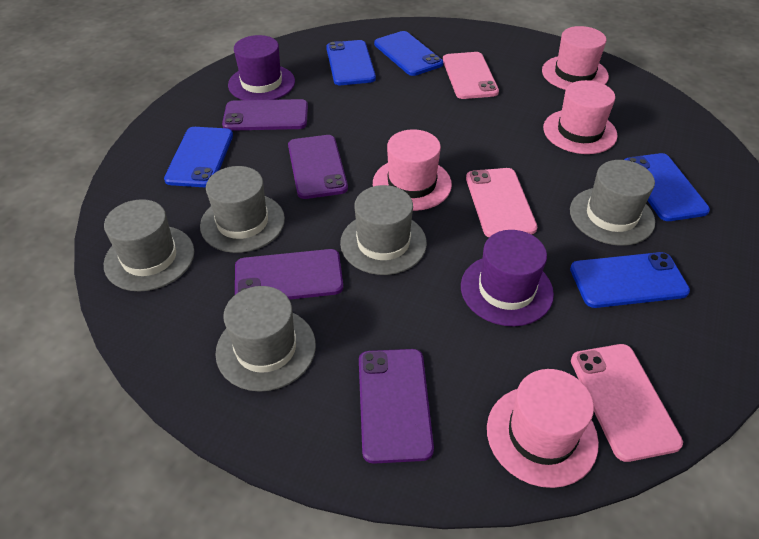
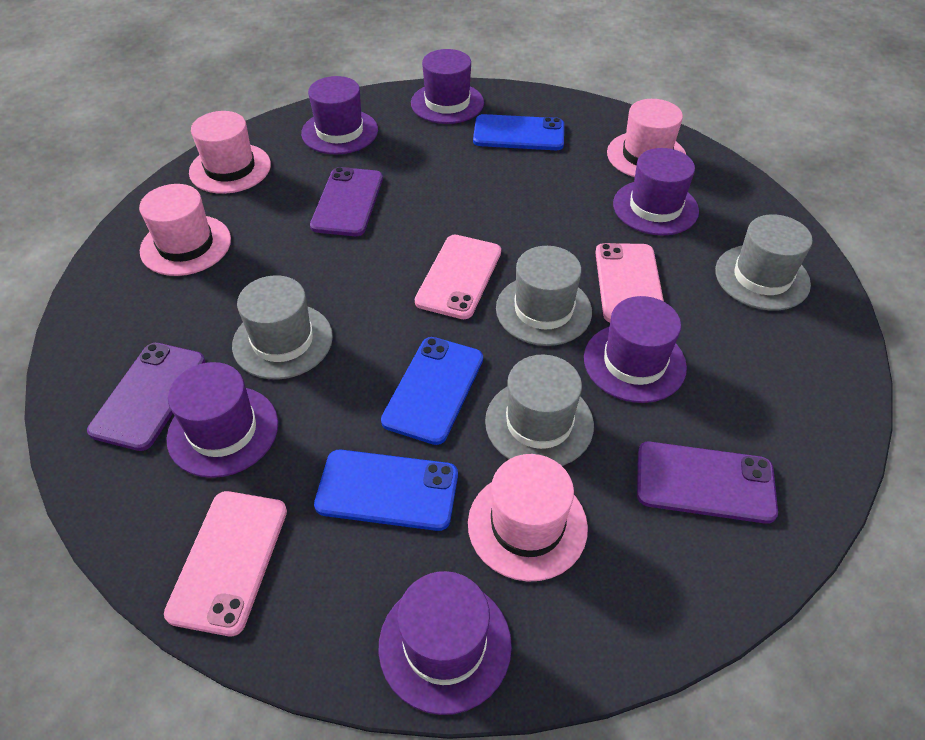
blue phone: [164,127,233,187] [326,40,376,85] [374,31,443,76] [570,252,690,308] [624,153,710,221] = 5 -> [314,450,458,531] [381,337,483,445] [473,114,564,150] = 3
grey hat: [104,199,194,292] [200,166,285,253] [215,286,316,392] [340,185,427,275] [570,160,655,246] = 5 -> [232,275,333,379] [485,355,594,466] [496,246,592,346] [715,214,813,311] = 4
purple hat: [228,35,295,100] [461,230,554,326] = 2 -> [166,362,278,478] [301,76,378,155] [379,571,512,715] [411,49,484,124] [584,296,687,403] [613,148,699,235] = 6
purple phone: [222,99,308,131] [235,249,343,300] [288,135,348,199] [359,349,434,464] = 4 -> [87,343,205,451] [310,167,383,236] [637,442,778,524] = 3

